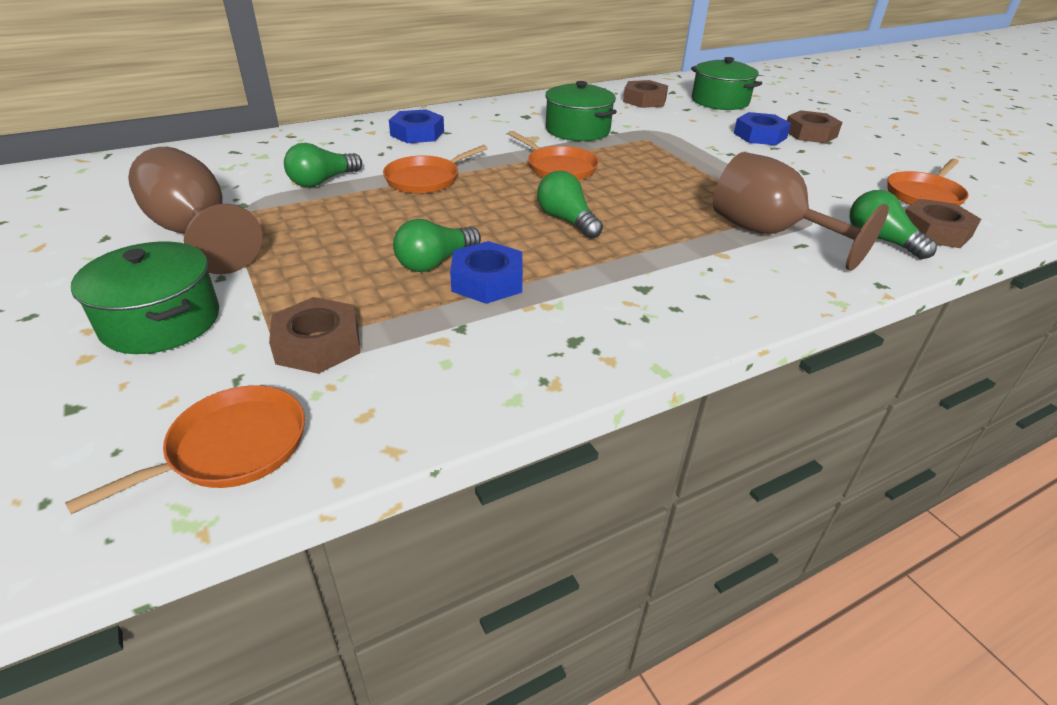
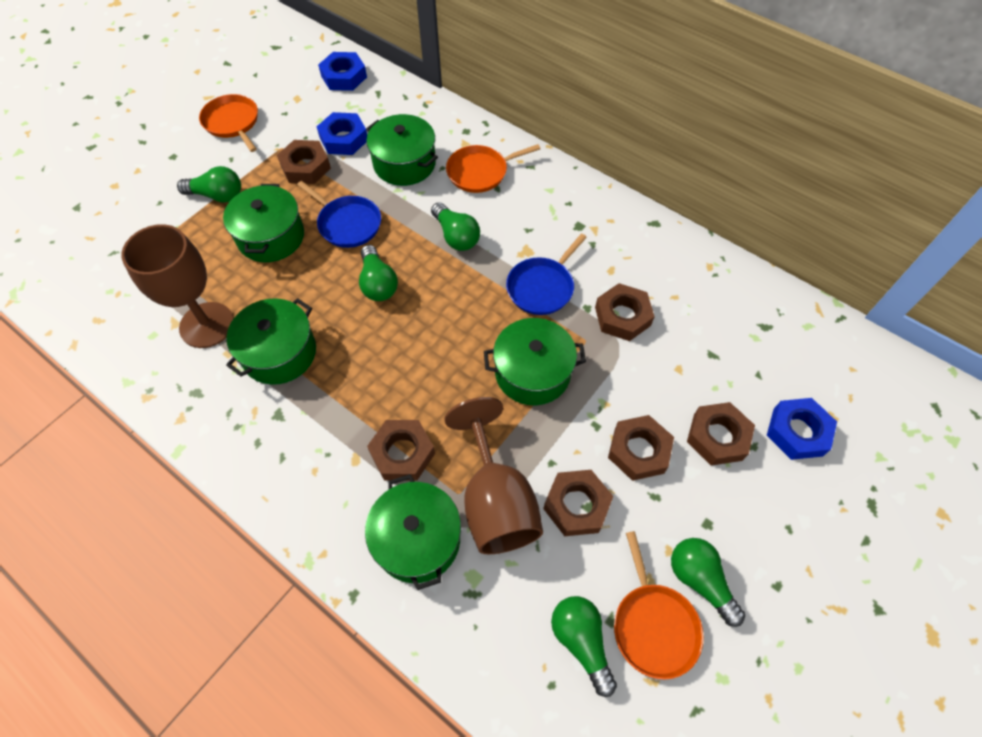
blue pan: none = 0 -> [297,181,381,248] [506,234,587,315] = 2
brown nut: [269,297,360,374] [623,80,668,108] [787,110,843,143] [905,199,981,248] = 4 -> [277,140,331,184] [367,420,435,481] [543,470,613,536] [595,283,655,341] [608,415,674,481] [687,402,755,466] = 6
green light bulb: [284,143,362,187] [393,219,481,272] [537,171,603,239] [849,190,937,259] = 4 -> [177,166,241,203] [359,245,398,301] [431,202,480,251] [551,596,617,697] [671,538,745,627] = 5
green pot: [71,242,219,354] [545,81,617,141] [691,57,762,110] = 3 -> [223,184,304,262] [226,298,316,385] [365,474,461,590] [366,114,438,186] [484,318,586,405] = 5
orange pan: [65,385,305,514] [383,145,488,194] [509,131,599,180] [888,159,969,206] = 4 -> [199,94,258,152] [446,144,540,193] [614,531,704,680] = 3

